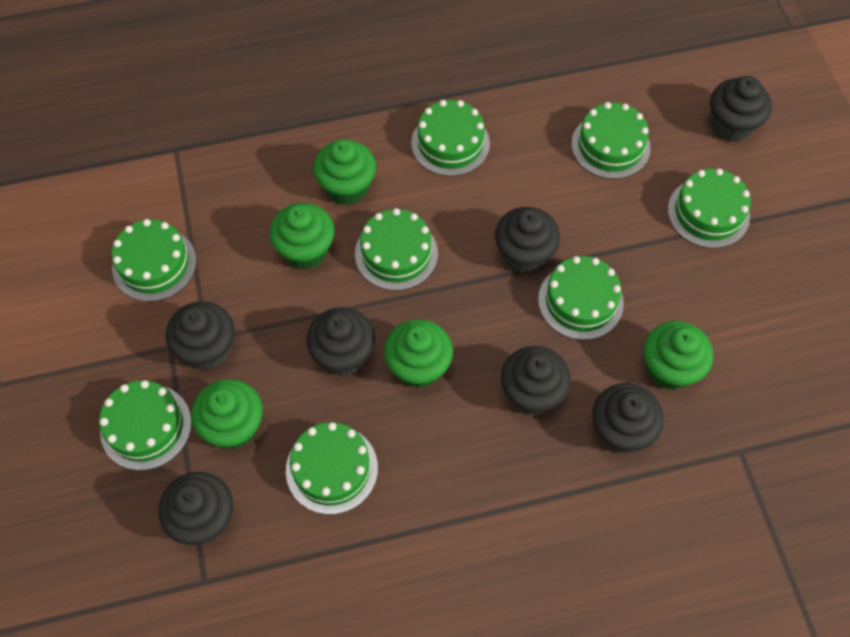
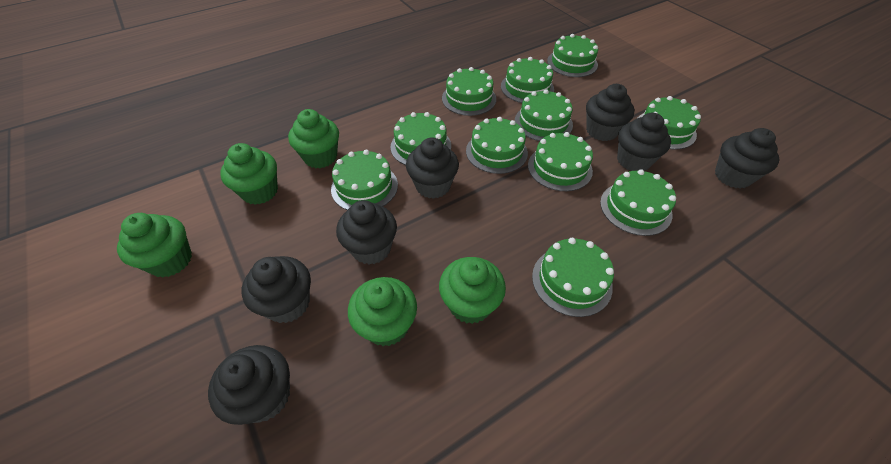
green cake: [99,380,191,470] [111,219,196,302] [286,422,378,514] [355,208,438,291] [411,100,490,176] [538,256,624,340] [571,102,650,179] [668,168,751,248] = 8 -> [331,150,398,210] [390,112,451,165] [442,67,496,116] [466,117,528,174] [501,57,554,103] [515,89,573,141] [528,132,593,191] [532,238,614,317] [547,34,598,77] [600,169,676,236] [638,96,701,149] = 11

